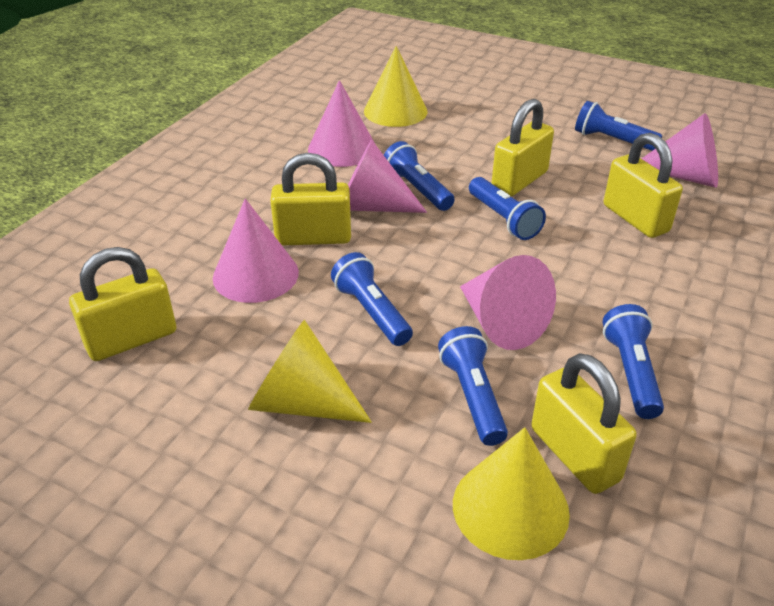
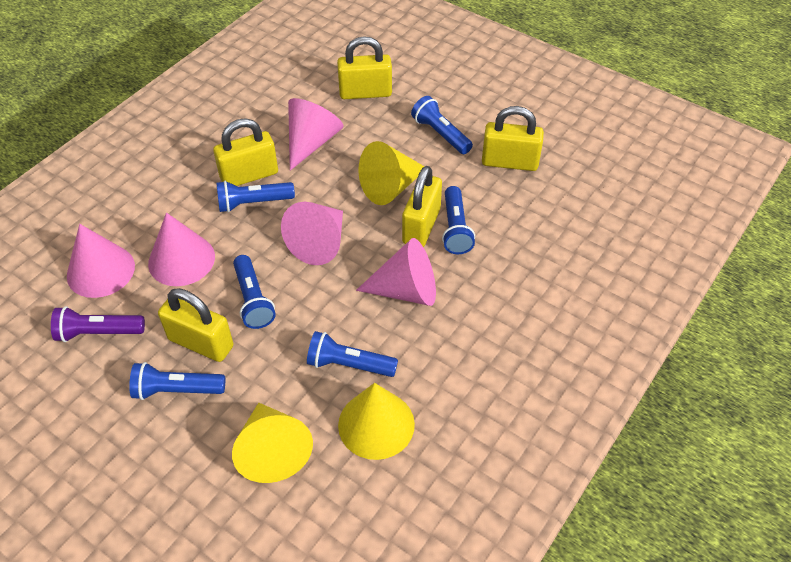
purple flashlight: none = 0 -> [51,306,145,342] = 1

